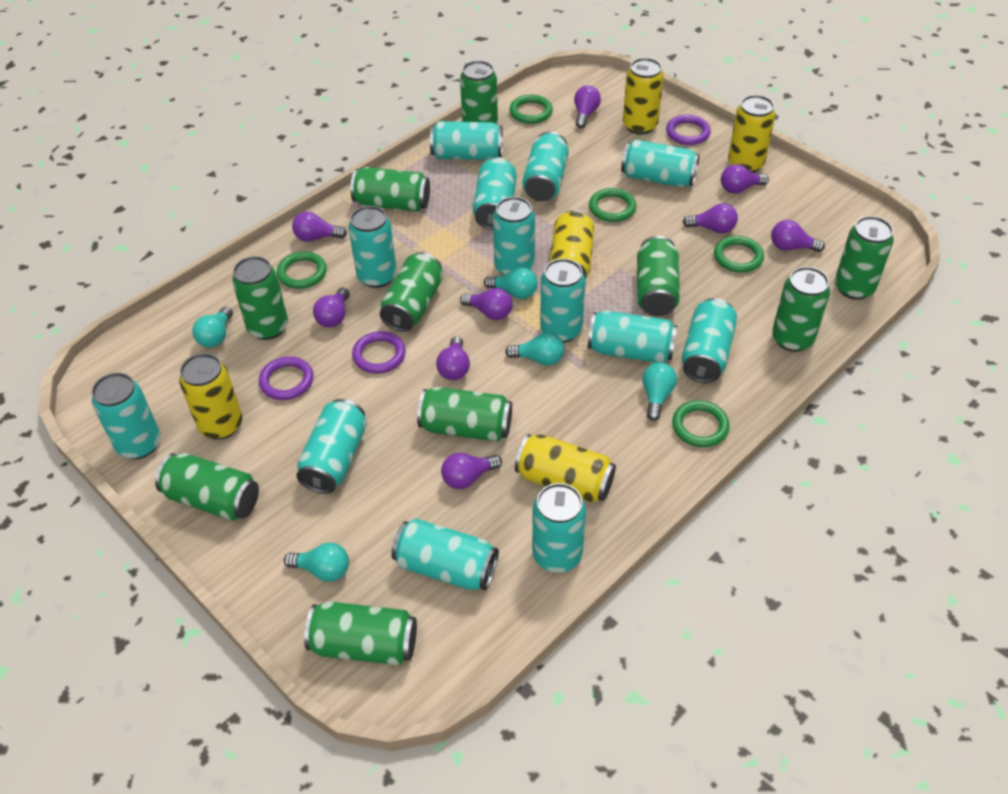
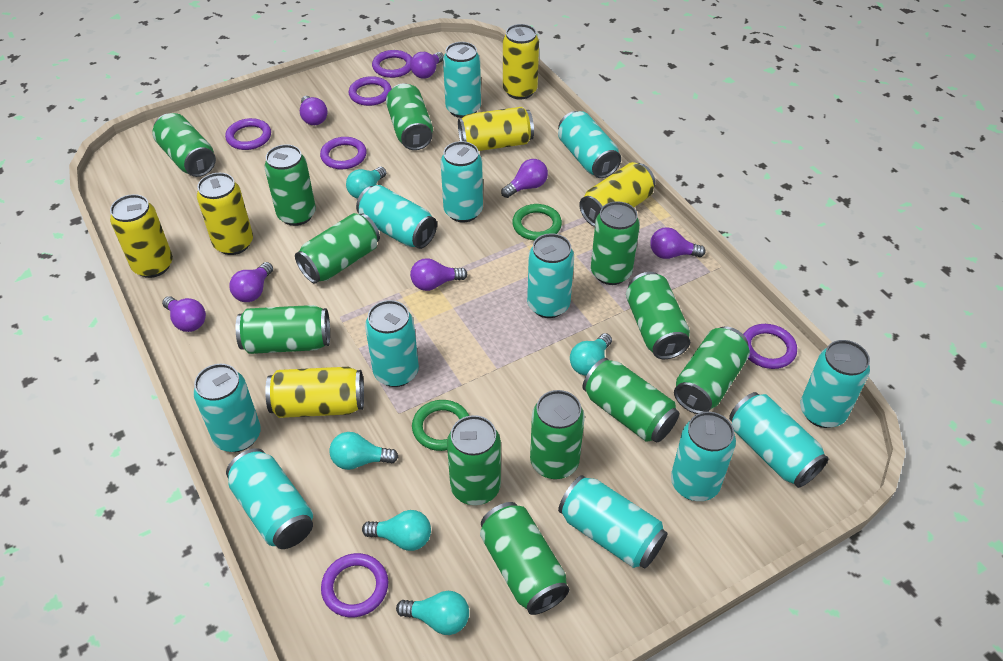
green can: [155,453,259,521] [232,256,288,340] [304,601,417,665] [350,167,430,212] [380,252,443,332] [417,387,512,442] [460,60,498,125] [637,236,680,316] [772,267,830,352] [835,216,894,300] = 10 -> [152,113,216,177] [236,305,330,354] [264,144,316,226] [295,213,380,284] [386,83,433,150] [447,415,501,505] [480,502,569,615] [530,390,585,479] [582,358,679,442] [591,201,640,285] [626,272,690,359] [674,326,750,414] = 12
green ring: [277,251,327,289] [510,94,553,124] [589,188,636,222] [672,400,730,447] [714,236,764,273] = 5 -> [412,400,469,451] [512,204,562,241] = 2
purple light bulb: [292,212,347,242] [313,288,349,327] [436,336,470,380] [441,453,502,489] [460,288,512,320] [574,85,601,128] [683,203,738,233] [721,164,769,194] [771,220,825,252] = 9 -> [162,296,206,332] [230,262,273,302] [300,96,328,125] [410,52,444,79] [410,258,467,291] [501,159,548,198] [650,227,705,259] = 7
purple ring: [259,356,313,400] [352,331,406,374] [666,115,711,145] = 3 -> [225,118,271,150] [320,137,367,169] [321,553,388,617] [349,76,392,106] [372,50,412,78] [743,324,797,369] = 6
turquoise can: [92,373,161,459] [296,399,367,494] [348,206,397,288] [391,519,499,590] [430,121,503,160] [473,157,517,230] [493,197,535,275] [522,131,569,201] [532,483,586,573] [540,258,585,343] [588,311,677,363] [621,140,700,187] [682,298,737,383] = 13 -> [193,364,261,452] [226,448,313,549] [356,185,437,249] [365,300,419,387] [441,141,483,222] [443,42,481,118] [527,233,574,318] [558,111,621,178] [558,475,667,568] [671,412,736,501] [729,392,829,488] [800,340,870,428] = 12
yellow can: [179,353,242,440] [515,434,616,503] [550,210,594,280] [623,58,664,135] [728,95,775,173] = 5 -> [110,194,173,278] [197,173,253,255] [265,367,364,418] [458,107,534,151] [503,24,539,100] [579,162,655,227] = 6

